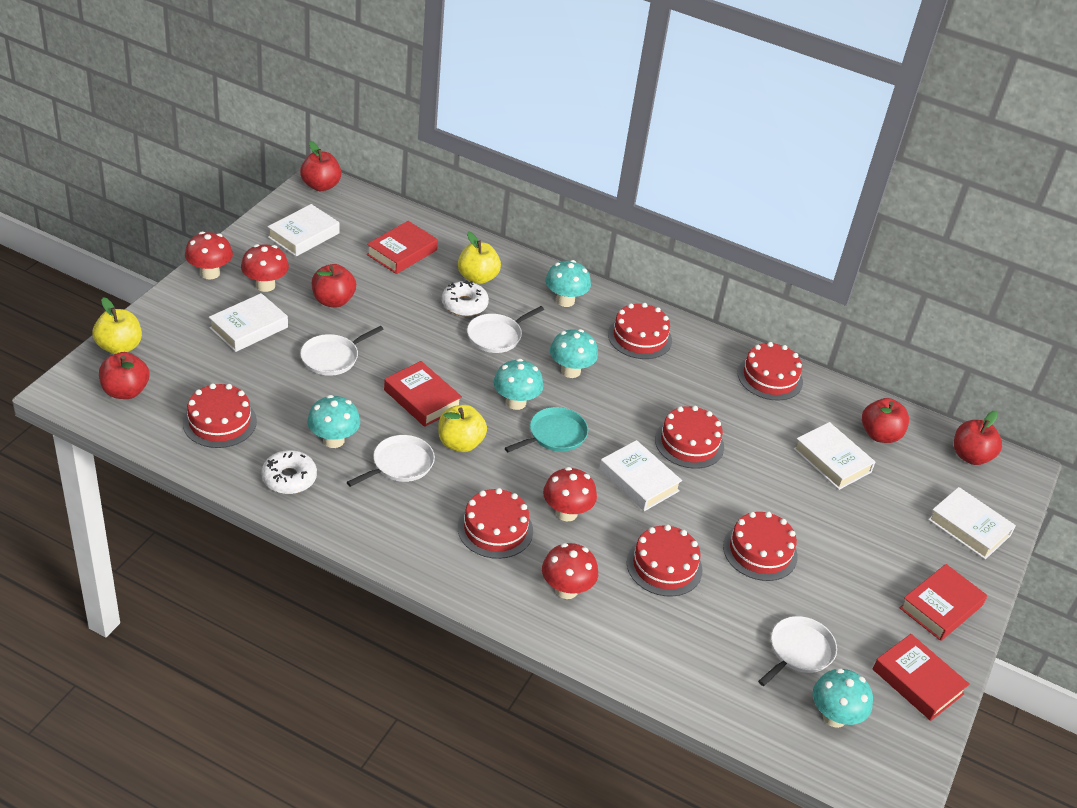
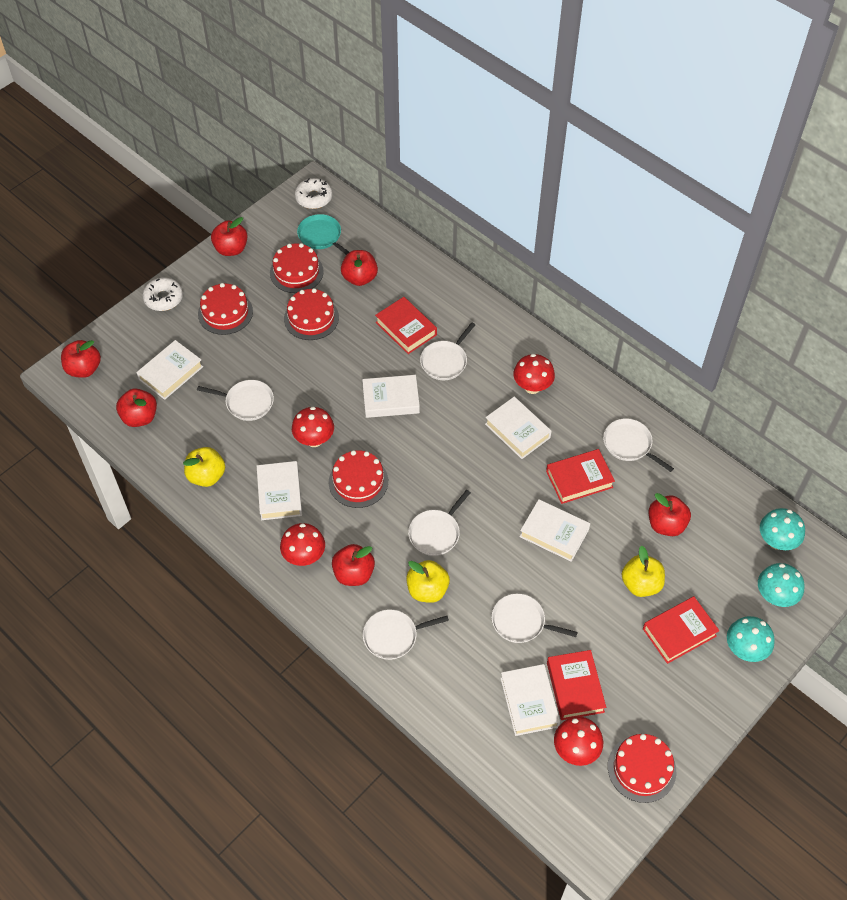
red apple: [99,352,149,399] [300,141,341,191] [312,264,356,308] [862,398,909,443] [954,411,1002,465] = 5 -> [61,340,101,378] [116,388,157,427] [211,217,248,256] [332,544,375,586] [341,250,378,286] [649,493,691,536] = 6
red cake: [183,383,257,448] [458,488,533,559] [608,303,672,359] [627,525,703,597] [655,406,724,469] [723,512,798,581] [738,342,803,401] = 7 -> [198,283,253,335] [270,243,324,293] [284,288,339,340] [329,450,388,508] [608,734,676,803] = 5
turquoise mushroom: [307,395,360,448] [493,359,543,410] [545,260,591,307] [550,329,598,378] [813,668,873,728] = 5 -> [727,616,775,662] [758,563,804,607] [760,508,805,550] = 3
white book: [209,293,288,352] [268,204,340,256] [599,440,682,511] [793,422,875,490] [928,487,1016,559] = 5 -> [136,340,203,400] [257,461,302,520] [362,375,420,418] [485,397,552,459] [500,664,560,736] [519,499,590,562] = 6
white pan: [300,326,384,376] [347,435,435,487] [467,306,544,353] [758,616,837,686] = 4 -> [197,380,274,421] [363,609,449,660] [408,490,471,556] [420,322,475,380] [492,593,578,643] [603,418,674,472] = 6

